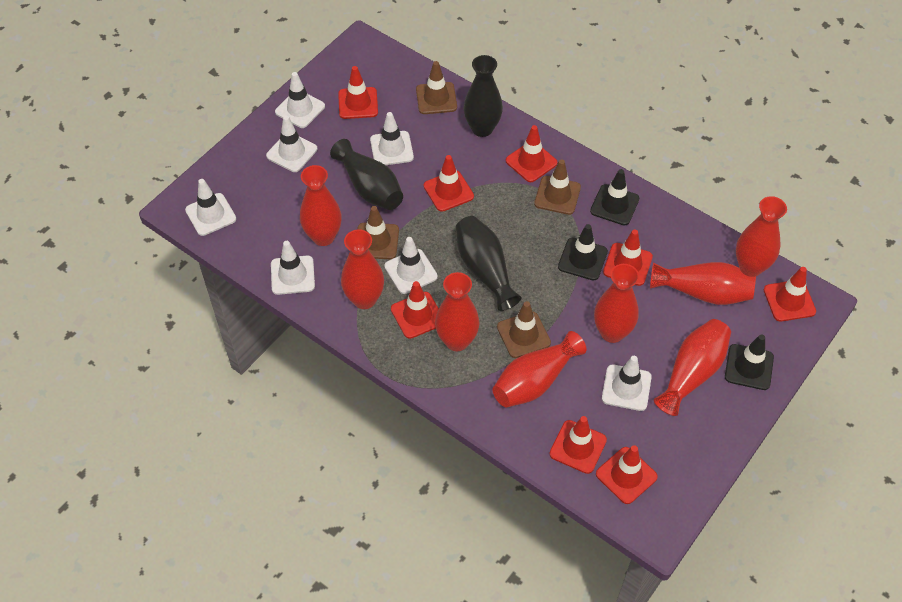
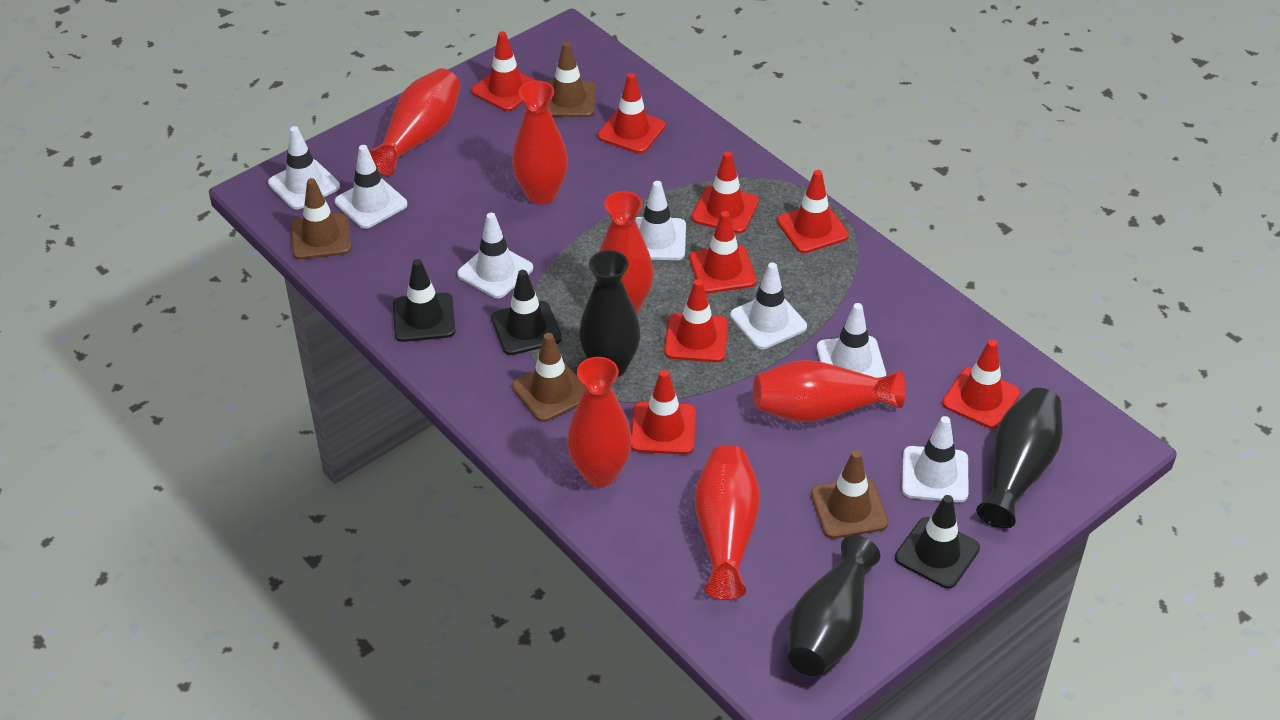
red vase: [300,165,341,246] [341,229,384,309] [435,272,479,351] [492,331,586,407] [594,264,639,343] [650,262,756,305] [654,319,731,416] [736,196,787,276] = 8 -> [369,68,460,176] [512,80,568,204] [567,357,632,487] [594,191,654,314] [695,445,760,600] [753,360,906,422] = 6

